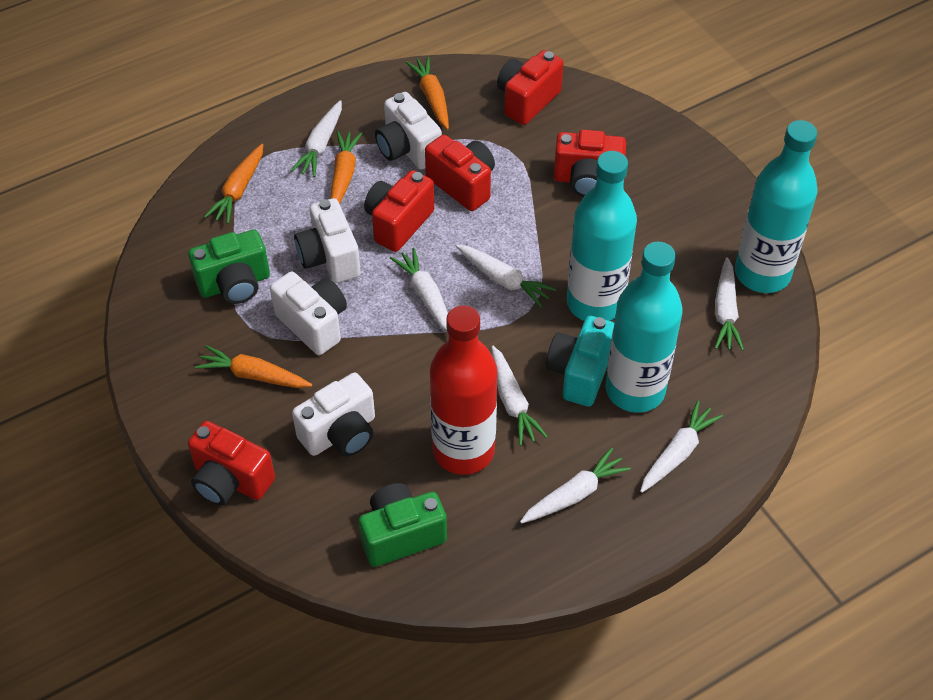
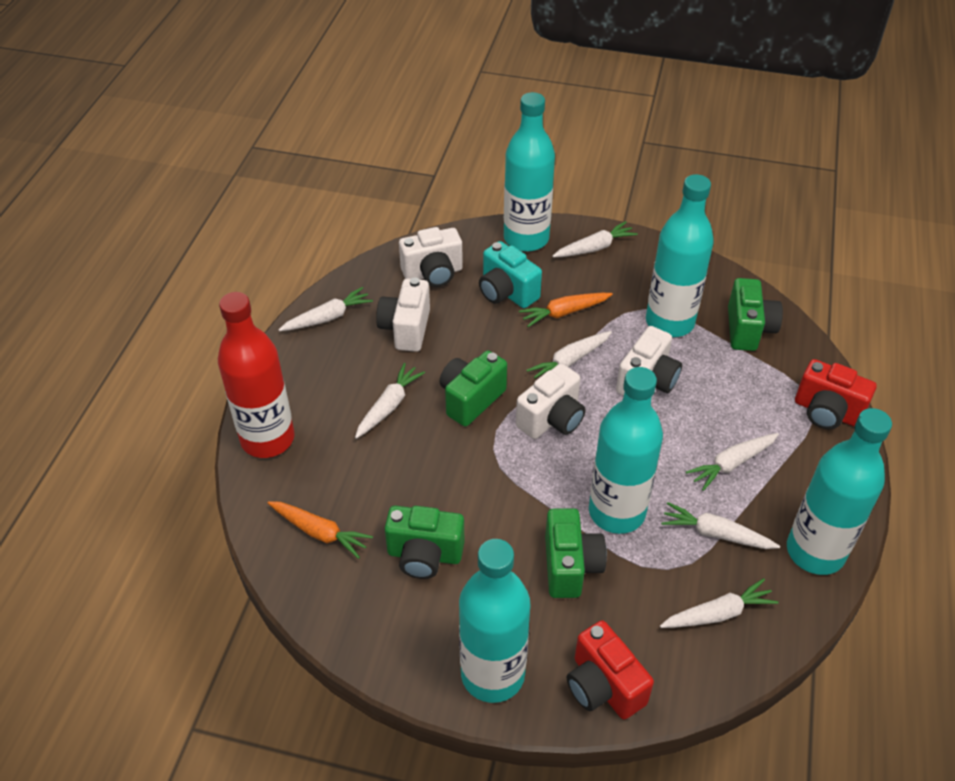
green camera: [188,229,270,304] [359,483,447,567] = 2 -> [385,506,464,579] [440,350,507,427] [545,508,607,598] [728,278,783,351] = 4
orange carrot: [195,345,312,388] [204,144,263,224] [330,131,362,204] [406,56,449,130] = 4 -> [268,501,373,559] [519,293,613,327] = 2
red camera: [188,421,275,506] [364,170,434,252] [425,135,495,211] [497,50,564,125] [554,130,626,197] = 5 -> [567,620,654,720] [795,359,877,430] = 2
turquoise bottle: [567,151,637,321] [605,242,683,413] [735,120,817,293] = 3 -> [459,539,531,703] [504,92,555,252] [589,367,663,534] [646,174,714,337] [787,408,892,575] = 5

